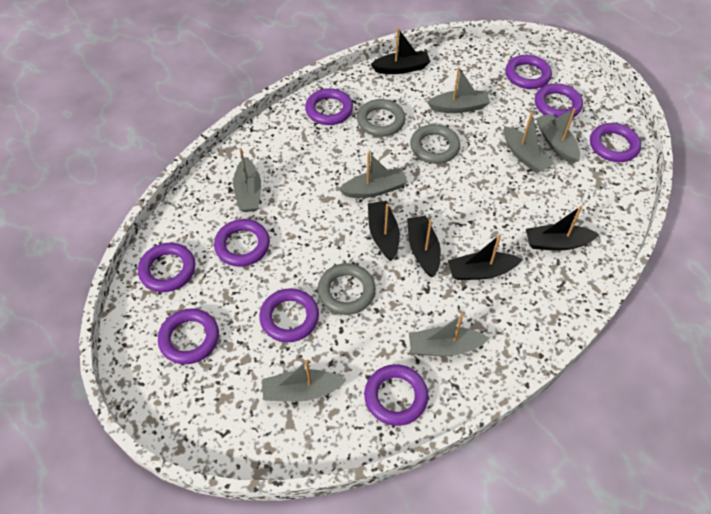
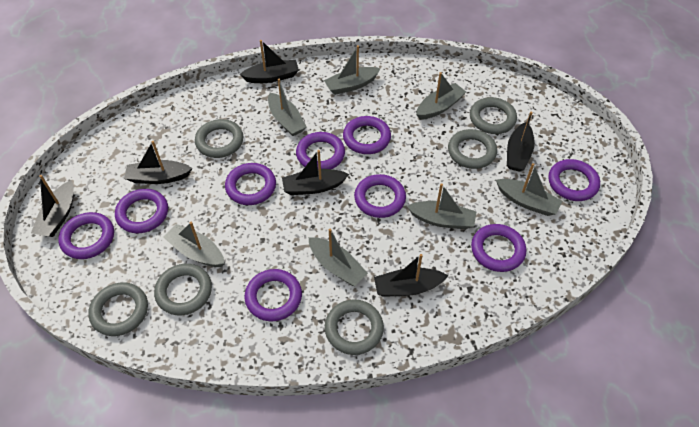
black boat: [368,201,400,261] [371,28,431,74] [407,216,441,277] [448,234,523,280] [526,206,599,251] = 5 -> [31,175,74,237] [124,141,192,184] [240,40,299,83] [282,150,349,195] [374,254,449,297] [507,111,535,172] = 6
grey ring: [318,263,376,315] [357,99,405,137] [410,124,460,164] = 3 -> [88,282,148,336] [154,264,212,315] [195,119,243,158] [325,299,384,355] [448,129,497,169] [470,97,517,134] = 6

